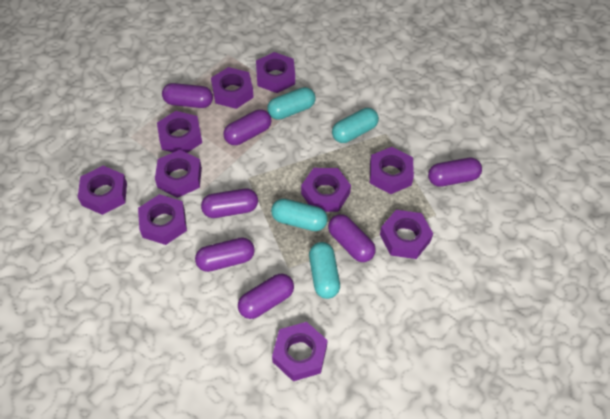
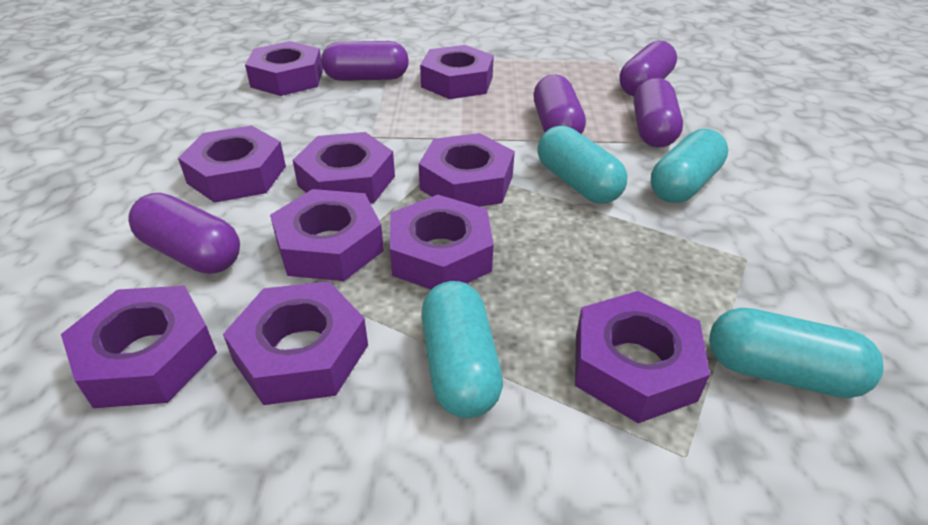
purple capsule: [162,83,213,108] [195,237,255,272] [201,189,258,218] [223,109,272,145] [238,274,294,319] [328,214,376,262] [428,158,482,187] = 7 -> [128,193,240,274] [321,41,409,81] [534,74,586,134] [619,41,677,96] [634,78,683,148] = 5

